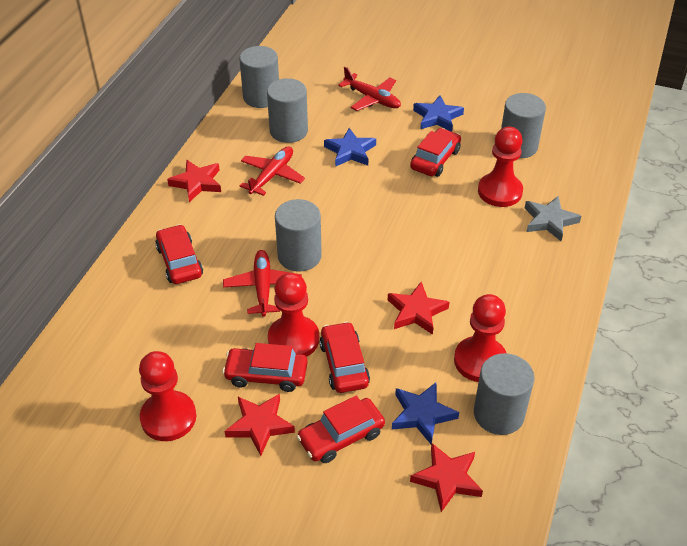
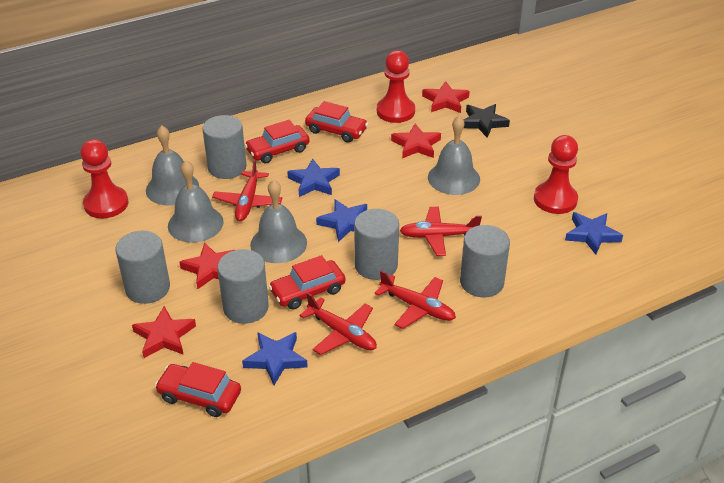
black star: none = 0 -> [464,104,510,138] = 1
blue star: [324,128,376,167] [392,383,459,445] [413,95,464,132] = 3 -> [242,332,308,385] [287,159,340,197] [316,199,367,242] [565,212,623,255] = 4
grey bell: none = 0 -> [146,125,199,205] [168,160,224,243] [250,179,307,263] [428,116,480,195] = 4
grey star: [525,196,581,241] = 1 -> none = 0
red car: [155,224,203,284] [222,343,308,392] [297,395,385,463] [319,322,370,393] [410,128,461,177] = 5 -> [155,362,241,417] [245,120,310,163] [269,255,345,309] [305,101,368,143] = 4
red pawn: [139,351,196,441] [268,273,319,357] [454,294,506,382] [478,127,523,207] = 4 -> [80,139,129,219] [377,50,415,123] [534,135,578,214] = 3
red plane: [223,250,302,317] [240,146,305,196] [338,67,401,111] = 3 -> [212,159,283,221] [300,293,377,355] [374,270,456,329] [400,207,482,256] = 4

